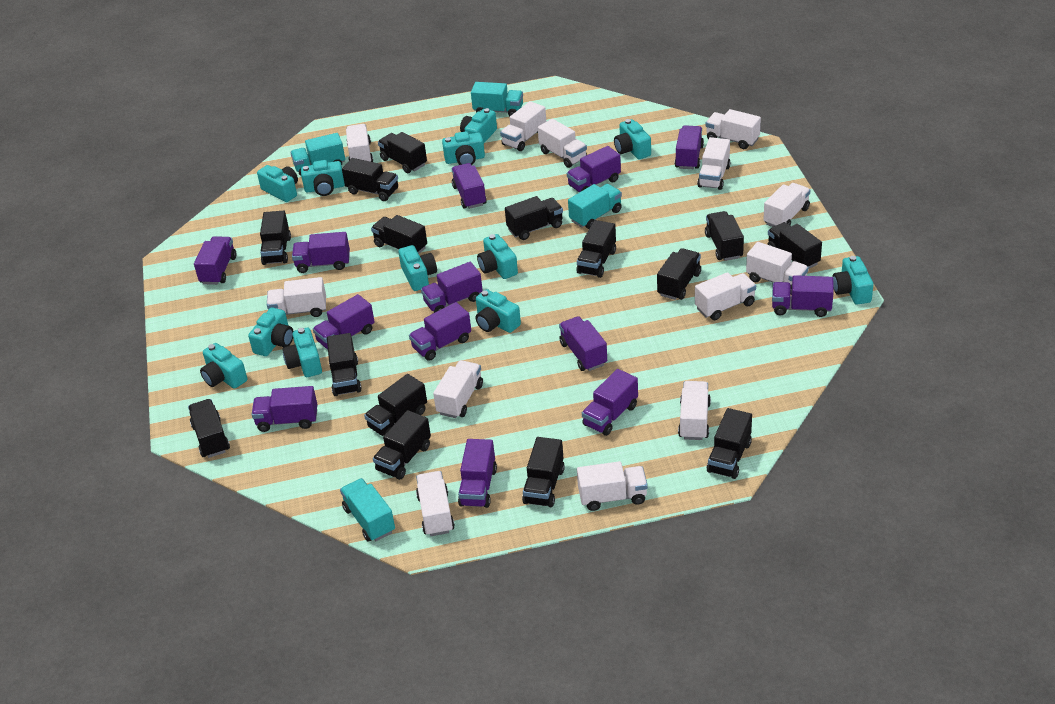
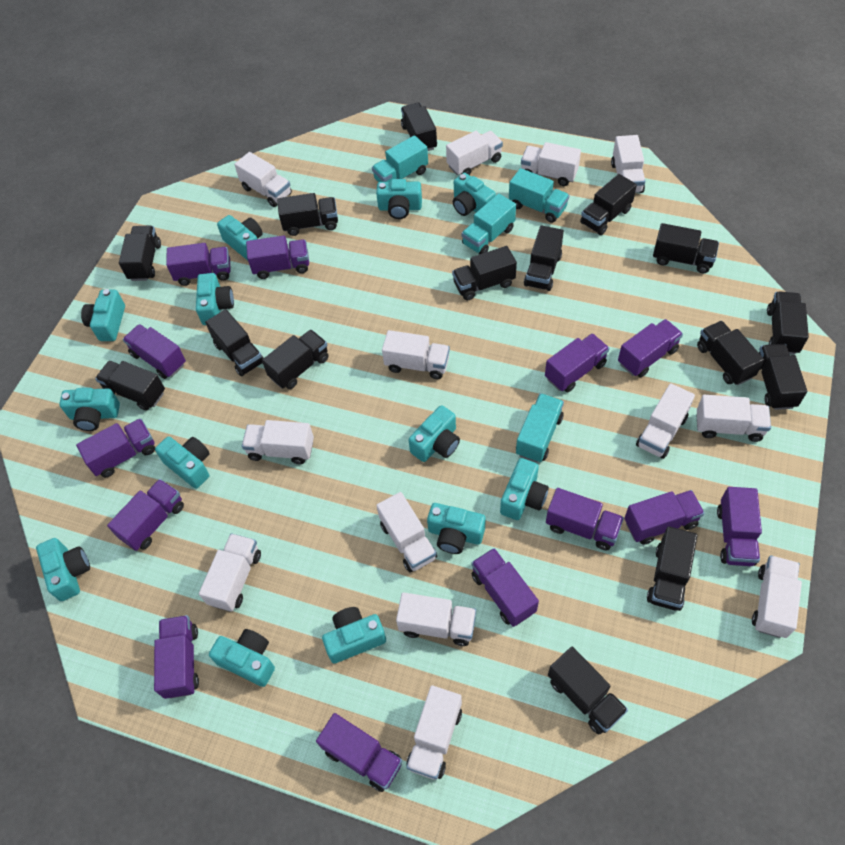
turquoise camera: [200,343,247,389] [248,308,293,356] [257,165,298,202] [282,328,322,377] [301,160,345,196] [398,245,437,291] [442,131,485,165] [460,108,497,143] [476,289,521,333] [477,234,518,279] [614,119,651,159] [832,256,874,305] = 12 -> [36,538,90,601] [59,388,120,431] [81,289,125,341] [155,436,210,489] [196,273,234,325] [209,629,275,687] [217,215,263,260] [322,607,386,664] [376,179,422,219] [408,405,460,462] [427,503,486,554] [453,173,496,216] [500,458,549,520] = 13

